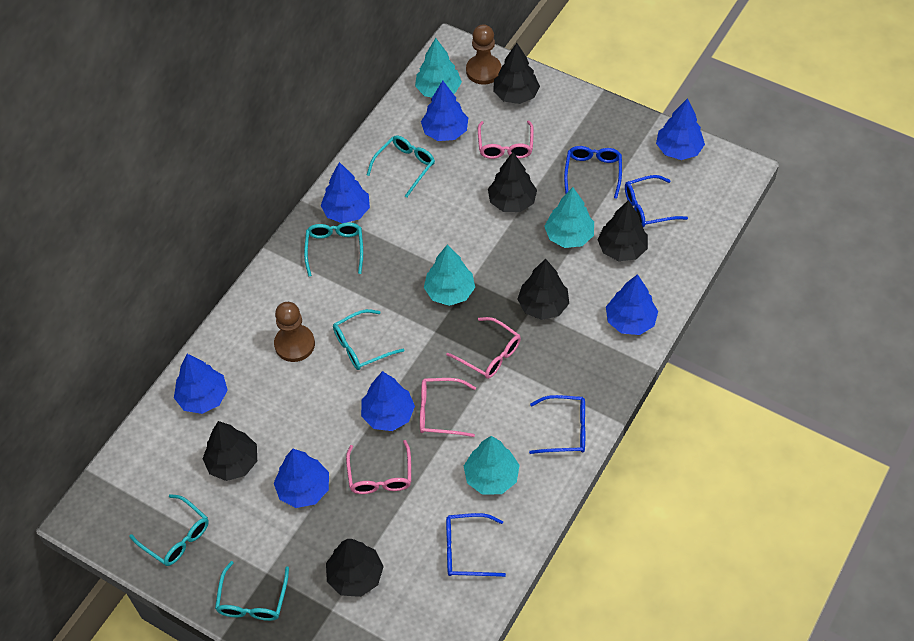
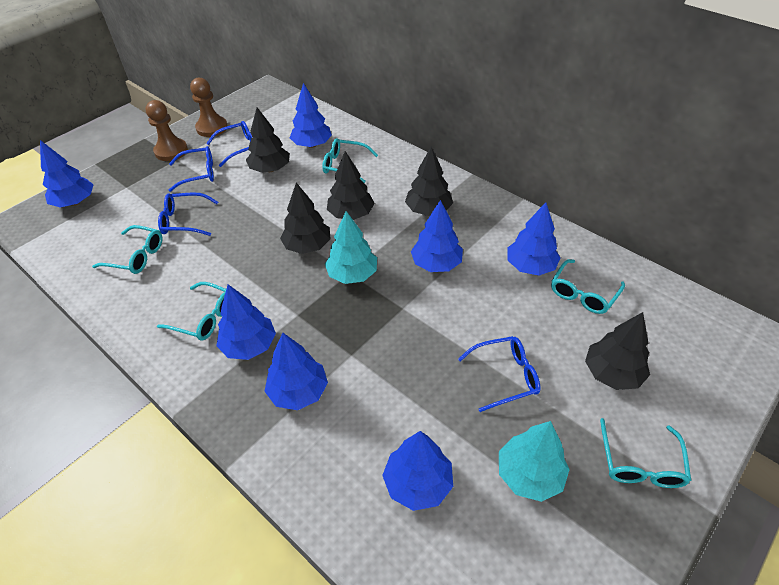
black tree: [202,421,257,481] [326,539,384,597] [488,152,537,212] [493,43,540,104] [517,259,569,320] [597,200,648,261] = 6 -> [246,107,290,173] [280,182,331,254] [327,151,375,220] [405,147,453,216] [585,312,650,390] = 5
pink glasses: [346,440,411,494] [420,378,476,437] [446,317,521,379] [478,121,534,159] = 4 -> none = 0
turquoise tree: [415,38,462,97] [424,244,475,306] [464,436,520,495] [544,187,594,248] = 4 -> [325,211,377,284] [499,421,570,502] = 2

